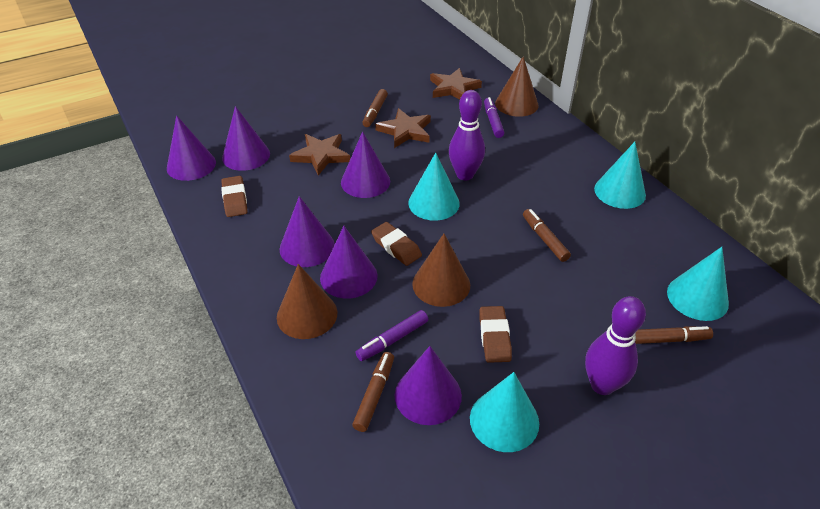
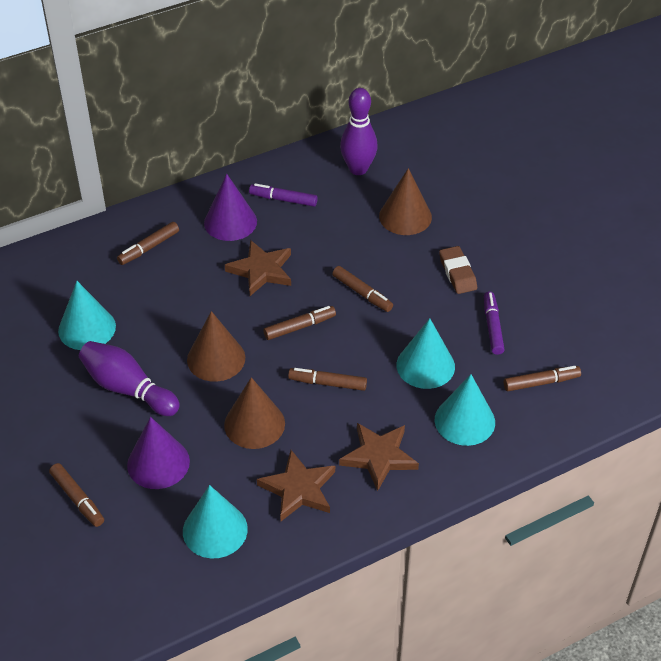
brown eraser: [221,176,248,217] [371,222,422,266] [479,306,512,363] = 3 -> [439,246,477,294] = 1
brown marker: [352,352,394,432] [362,89,388,127] [523,209,571,262] [635,326,713,344] = 4 -> [49,463,104,527] [117,222,179,265] [263,306,336,340] [288,368,367,391] [332,266,393,312] [504,366,581,391] = 6
purple cone: [167,115,216,181] [222,106,270,171] [280,196,335,267] [320,226,378,298] [341,131,390,198] [395,346,462,425] = 6 -> [127,417,190,489] [204,174,257,241] = 2

